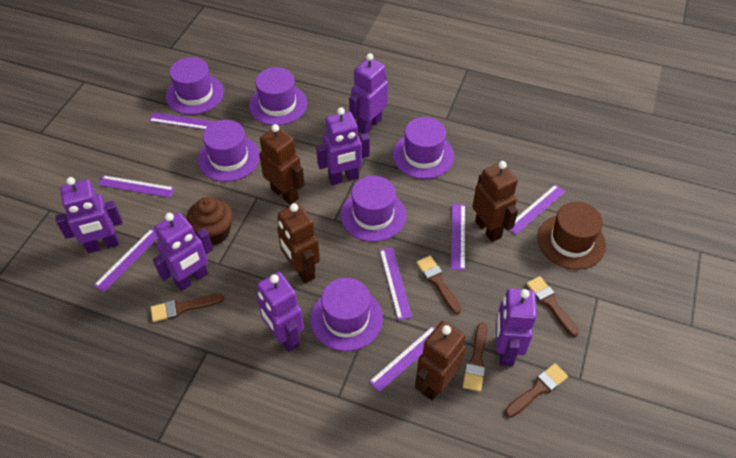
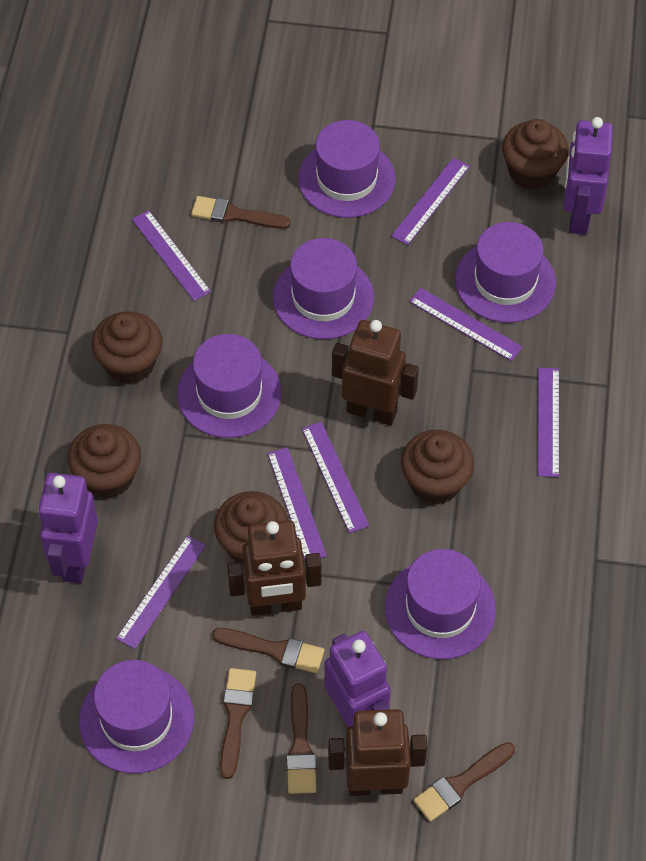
brown cupcake: [186,197,233,245] = 1 -> [68,424,141,499] [92,311,162,384] [214,491,288,565] [401,430,474,504] [502,119,569,190] = 5
brown hat: [537,202,606,270] = 1 -> none = 0
brown robot: [259,124,305,205] [277,203,320,283] [415,321,466,401] [472,161,518,242] = 4 -> [227,520,322,616] [328,709,427,796] [332,320,419,425] = 3
purple robot: [55,177,123,253] [153,212,213,291] [257,272,304,352] [316,107,370,185] [349,53,388,134] [496,288,537,366] = 6 -> [38,473,98,583] [324,631,391,727] [563,117,613,235] = 3

